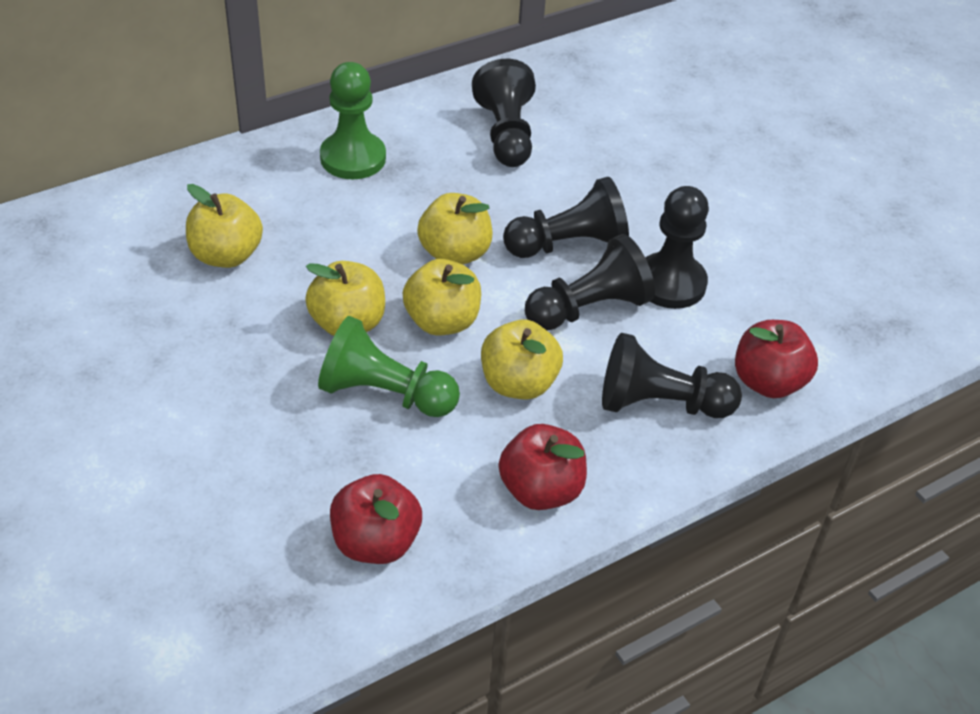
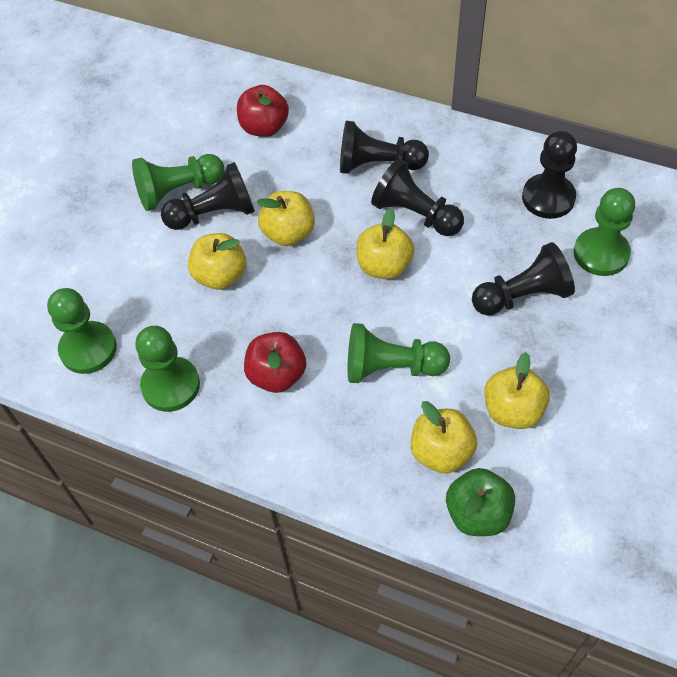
green apple: none = 0 -> [446,468,515,536] = 1
green pawn: [318,316,460,417] [320,62,386,179] = 2 -> [47,288,117,374] [132,154,225,211] [135,326,200,412] [348,323,450,383] [574,188,635,276] = 5
red apple: [330,474,422,564] [499,424,587,510] [735,320,818,398] = 3 -> [237,85,289,137] [244,332,306,393] = 2

